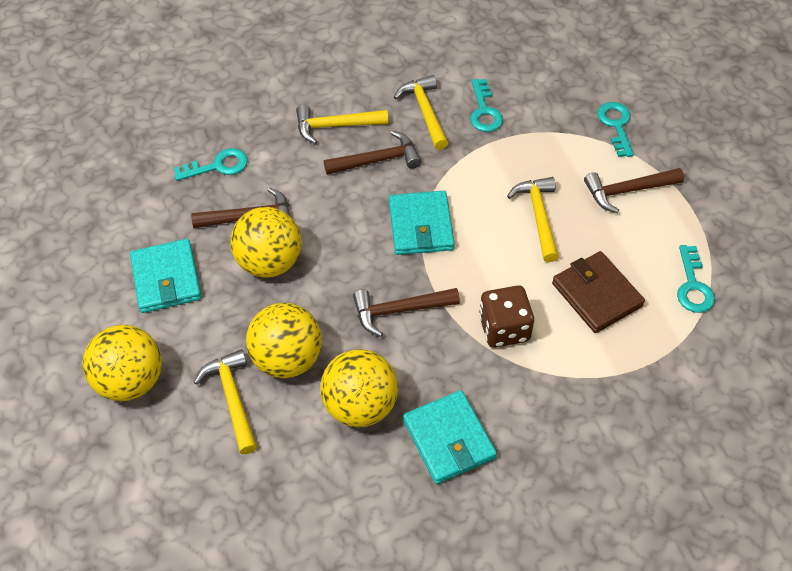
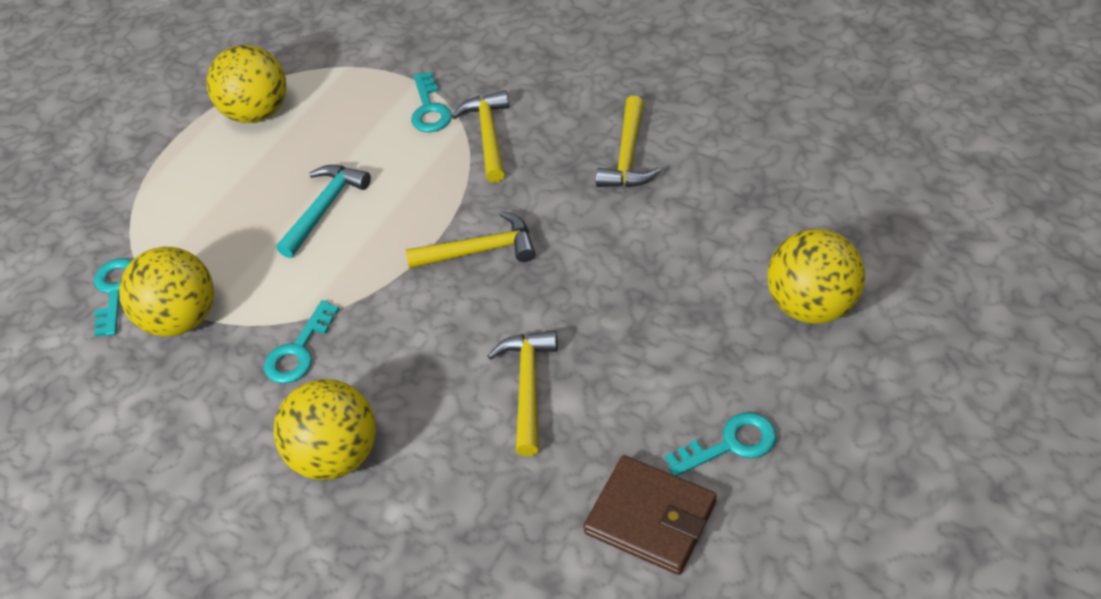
brown dice: [479,285,534,348] = 1 -> none = 0
brown hammer: [191,187,290,228] [324,131,421,175] [353,288,460,337] [584,168,684,213] = 4 -> none = 0
turquoise hammer: none = 0 -> [276,165,371,258] = 1
turquoise wallet: [130,239,202,313] [389,191,455,255] [403,390,497,484] = 3 -> none = 0

